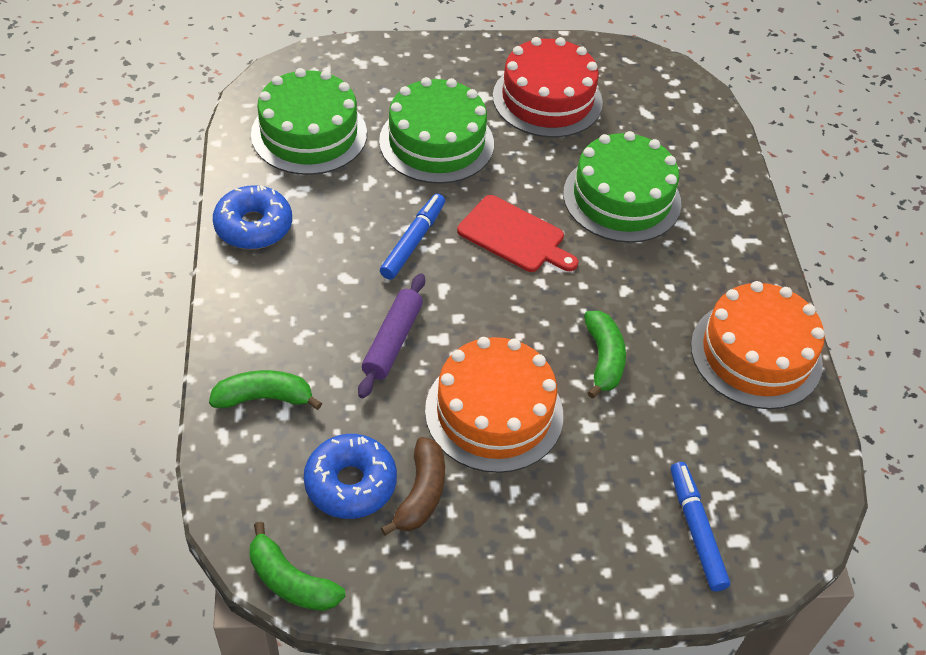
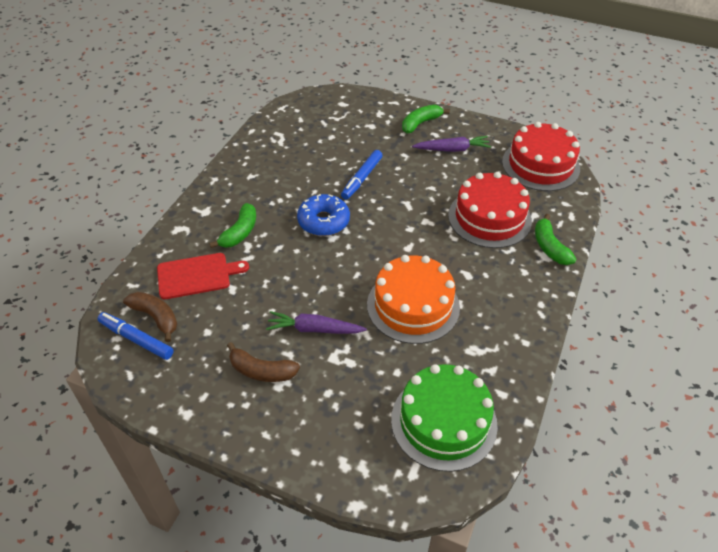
blue donut: [213,185,292,249] [304,434,397,519] = 2 -> [297,194,350,236] = 1
brown banana: [381,437,445,536] = 1 -> [123,292,177,342] [227,342,300,382] = 2
green cake: [251,68,367,175] [379,77,494,184] [563,131,681,243] = 3 -> [391,364,498,472] = 1
orange cake: [425,337,563,473] [691,281,825,409] = 2 -> [367,255,460,344] = 1
purple carrot: none = 0 -> [266,311,367,334] [412,136,491,152] = 2
purple rolling pin: [358,273,425,398] = 1 -> none = 0
red cake: [493,37,603,138] = 1 -> [448,172,532,248] [502,122,580,191] = 2

